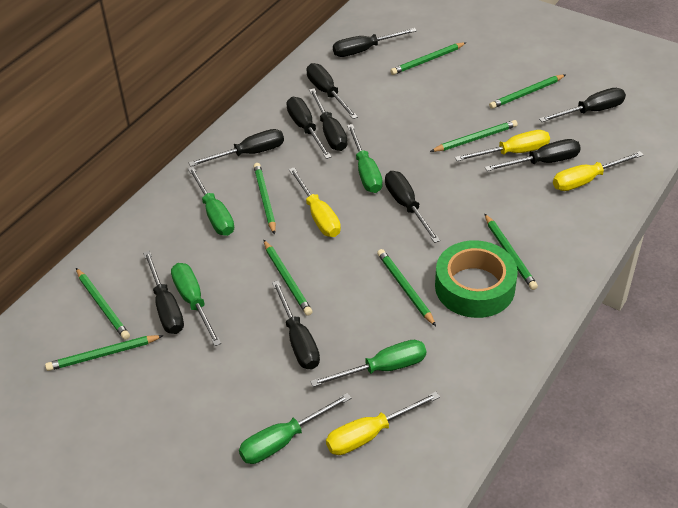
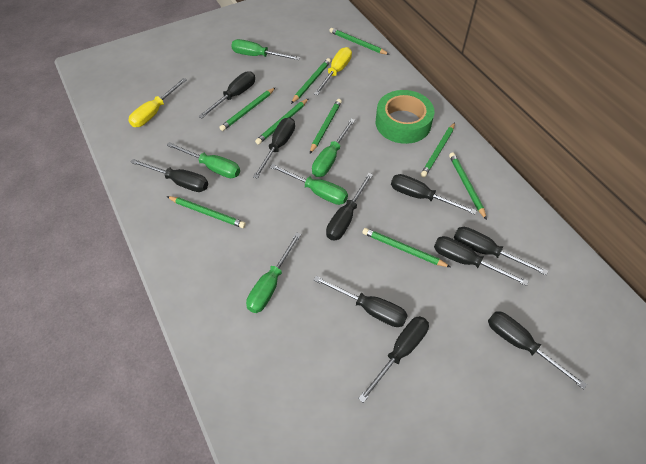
yellow screwdriver: [289,168,341,237] [326,392,440,455] [455,130,550,161] [553,151,643,191] = 4 -> [128,78,187,127] [314,47,352,95] = 2

